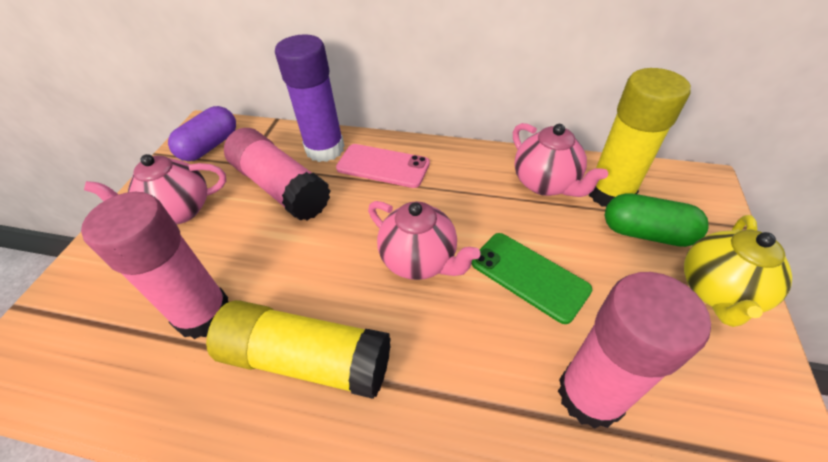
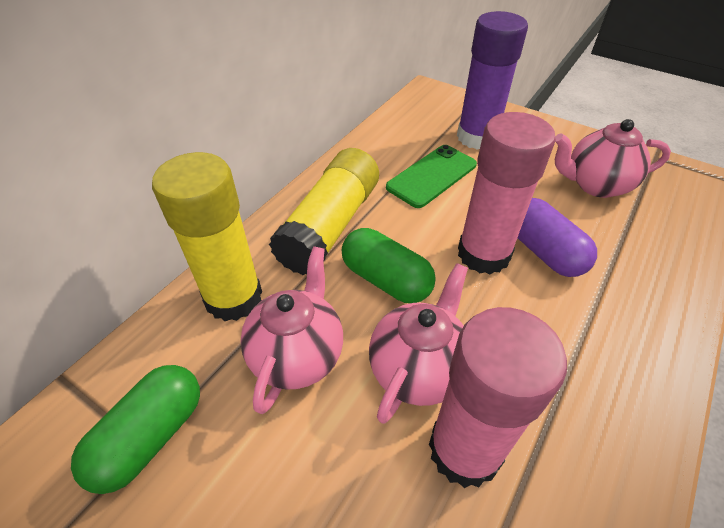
green capsule: [605,193,709,247] = 1 -> [71,365,200,494] [342,228,436,303] = 2
pink glue stick: [81,192,229,339] [224,128,331,221] [558,272,711,429] = 3 -> [429,307,567,488] [458,112,556,274] = 2
pink phone: [336,144,430,188] = 1 -> none = 0
yellow teapot: [684,215,792,327] = 1 -> none = 0

